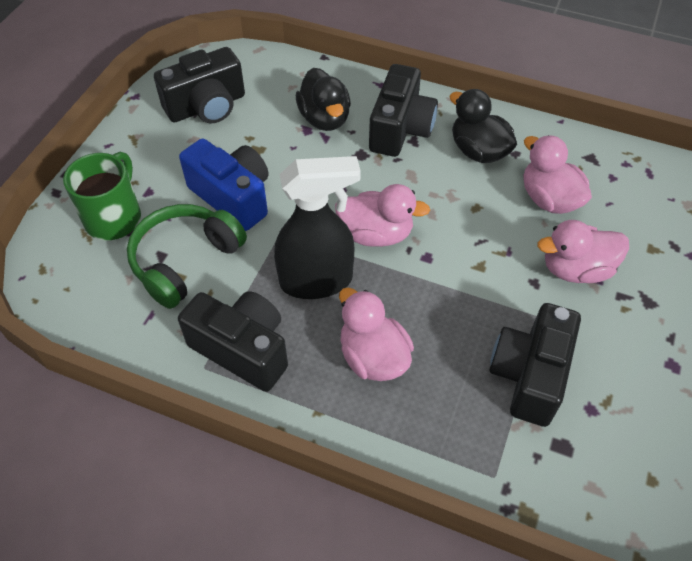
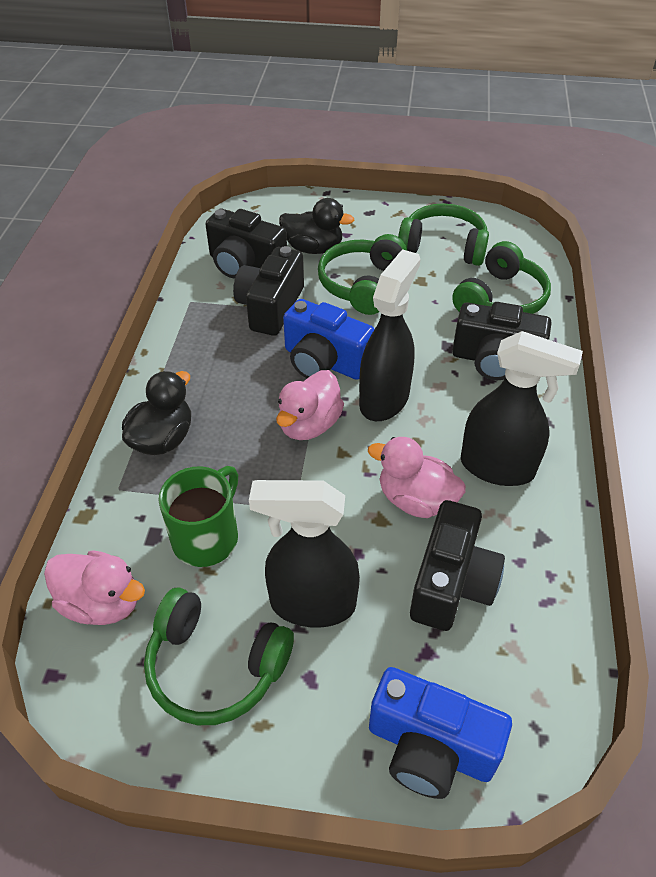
black spray bottle: [274,156,361,299] = 1 -> [249,480,360,628] [359,249,420,421] [461,331,583,486] = 3
blue camera: [179,139,269,231] = 1 -> [283,299,375,380] [369,667,512,799] = 2
green headphones: [127,204,247,309] = 1 -> [144,587,294,725] [318,234,407,315] [398,203,489,266] [452,241,551,314] = 4
pink duck: [335,184,430,247] [339,287,414,381] [523,135,592,214] [538,220,629,283] = 4 -> [44,550,145,625] [276,370,344,440] [368,437,466,518] = 3

